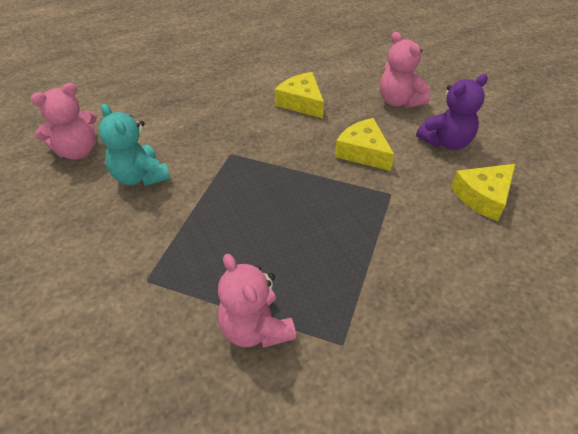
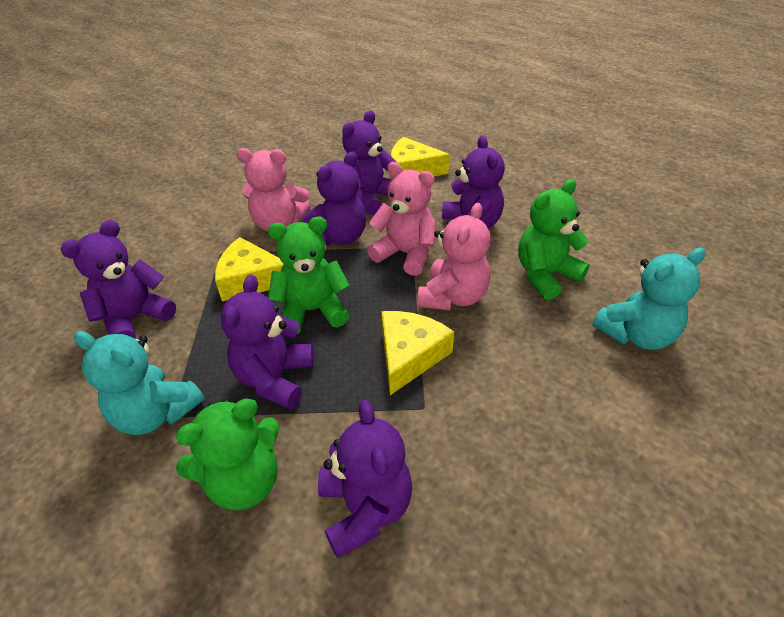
green teddy bear: none = 0 -> [176,399,280,510] [268,217,350,335] [518,179,590,300] = 3
purple teddy bear: [416,74,488,150] = 1 -> [61,220,176,339] [221,275,314,409] [302,152,366,245] [318,400,412,559] [342,110,397,216] [442,135,505,228] = 6
turquoise teddy bear: [99,104,170,186] = 1 -> [74,331,204,435] [592,248,706,350] = 2

